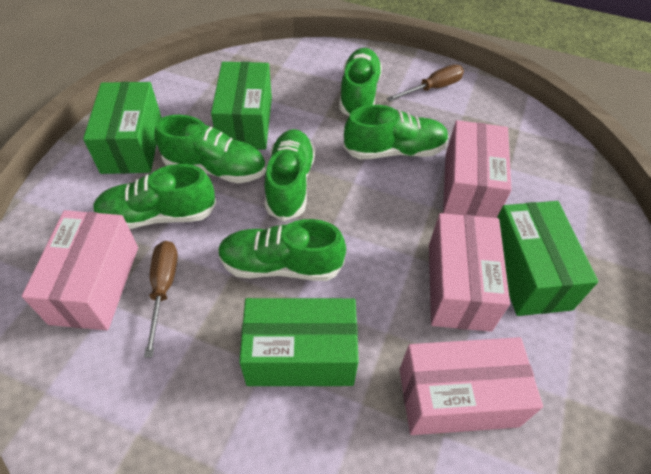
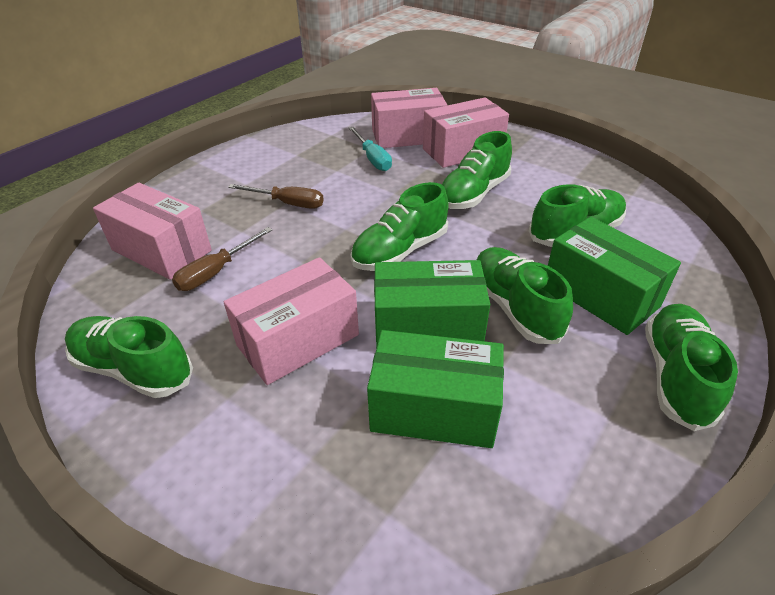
green box: [83,82,162,174] [211,62,272,150] [239,298,359,386] [497,201,598,316] = 4 -> [367,330,504,448] [374,260,490,349] [548,216,681,335] = 3
turquoise screwdriver: none = 0 -> [349,127,392,171] = 1

